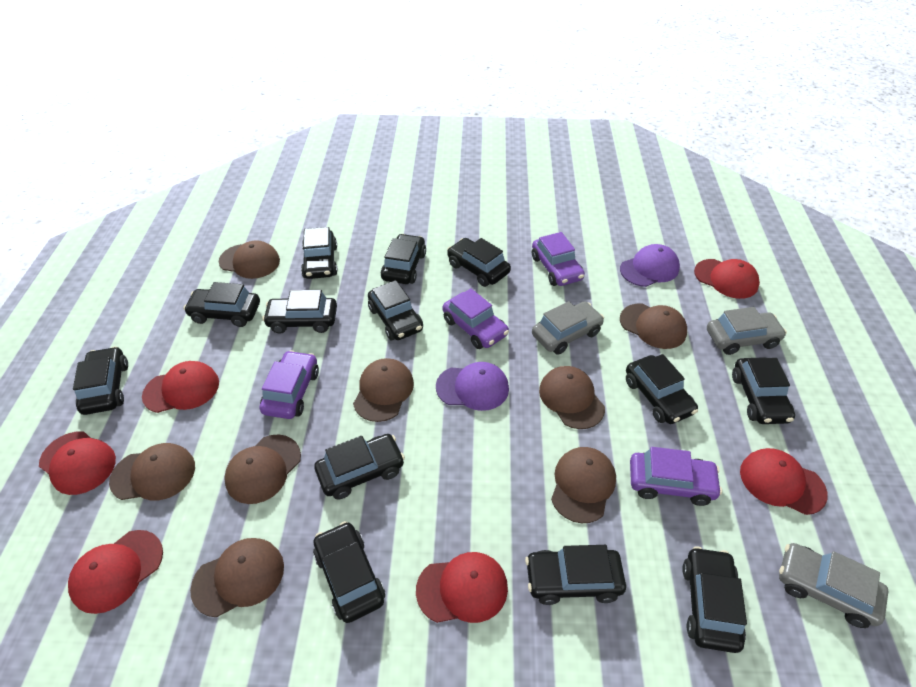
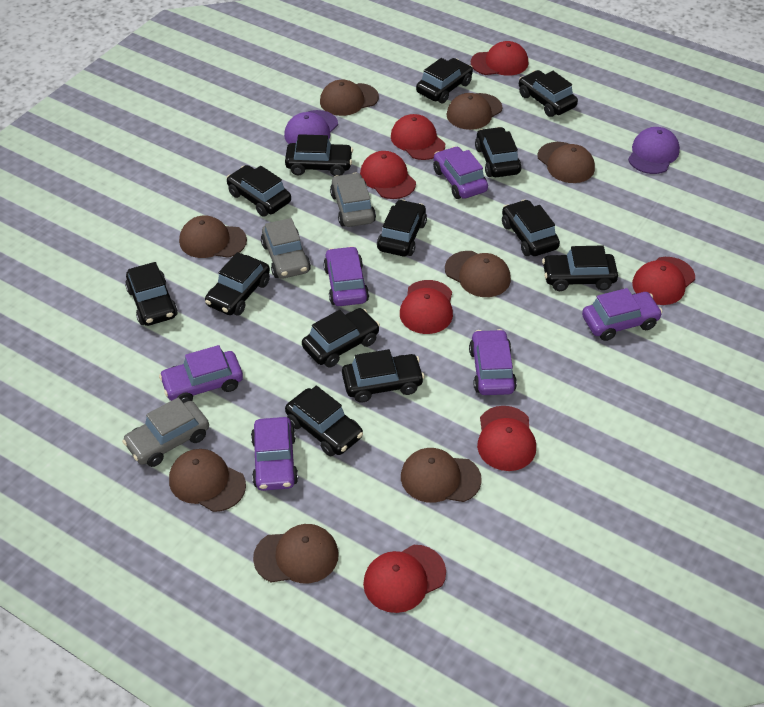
purple car: [260,350,319,419] [443,288,509,349] [532,232,585,286] [630,447,722,506] = 4 -> [159,345,243,403] [251,417,298,491] [323,246,369,306] [433,146,488,199] [469,329,517,395] [582,288,663,341] = 6
red cap: [39,431,116,495] [68,530,163,614] [142,361,219,413] [416,552,508,623] [694,259,760,299] [740,448,828,515] = 6 -> [360,151,416,199] [363,545,446,613] [391,114,445,160] [400,280,453,334] [471,41,528,76] [477,406,536,471] [632,257,695,305] = 7

